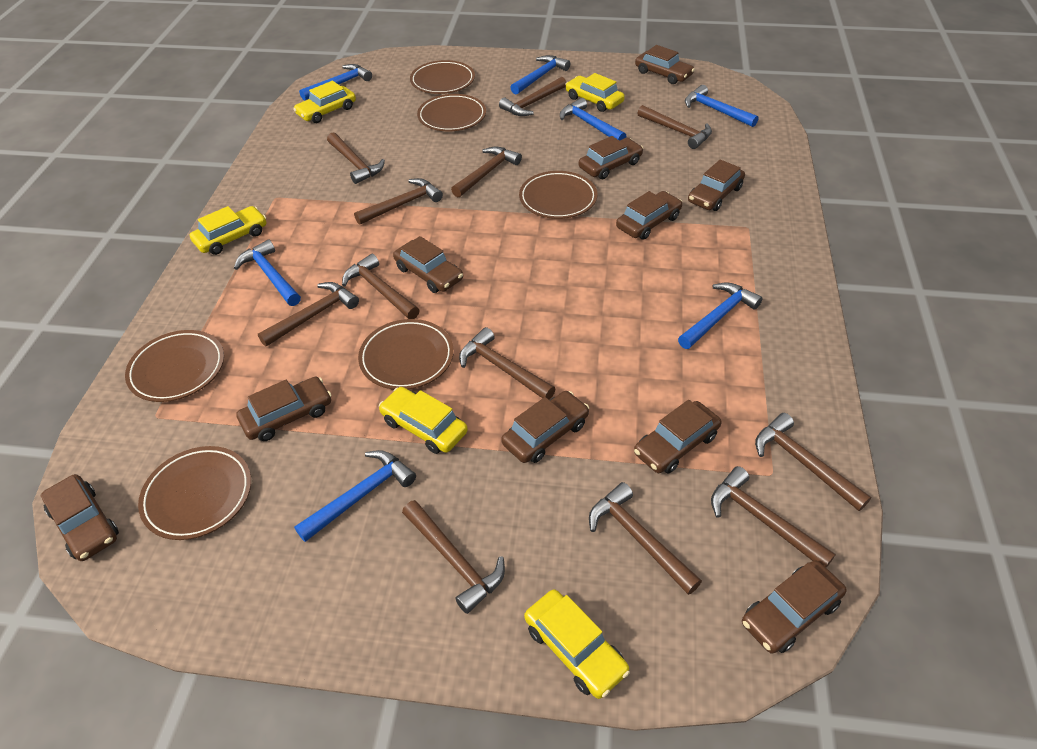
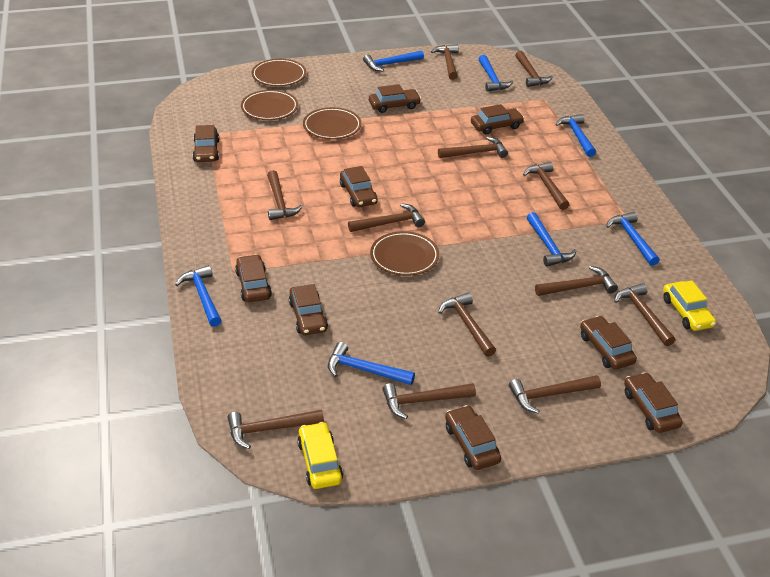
brown car: [41,474,119,561] [236,377,332,441] [393,236,463,293] [501,391,589,463] [579,136,643,179] [616,191,682,240] [634,400,721,474] [635,45,695,84] [688,159,745,211] [742,560,847,654] = 10 -> [193,125,219,162] [235,254,272,302] [289,284,328,335] [340,166,377,207] [369,84,421,113] [445,405,501,470] [471,104,524,135] [580,316,637,370] [624,372,683,433] = 9
brown plate: [125,330,224,402] [138,446,251,540] [358,319,454,389] [410,60,475,94] [417,94,486,131] [519,171,597,219] = 6 -> [241,90,298,120] [252,59,306,86] [303,107,362,139] [370,231,439,276] = 4
yellow car: [190,206,266,255] [293,81,356,123] [379,387,468,454] [524,589,630,699] [565,73,625,112] = 5 -> [297,422,343,489] [663,280,716,331] = 2

